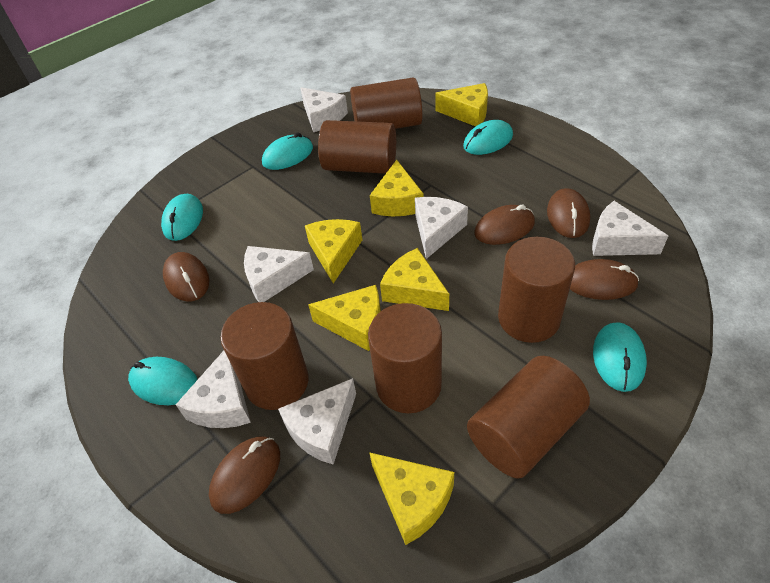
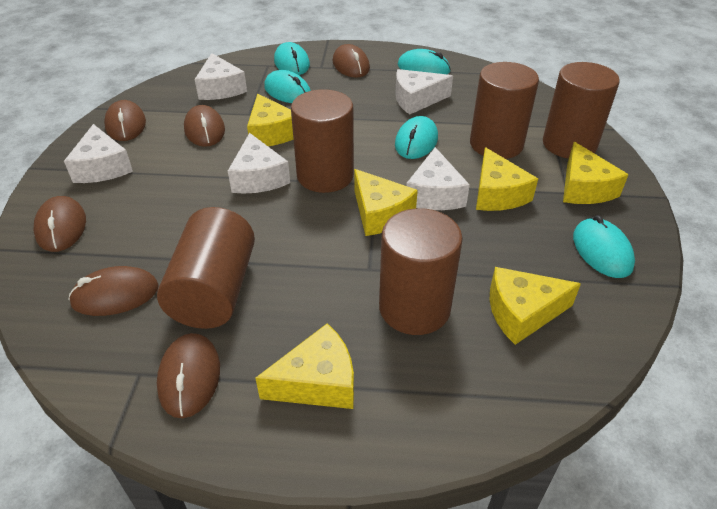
brown cylinder: [220,302,309,410] [318,120,396,174] [350,78,423,129] [368,303,442,413] [467,356,590,479] [498,237,575,343] = 6 -> [157,207,255,329] [291,89,354,193] [379,208,463,335] [470,62,539,159] [543,62,620,159] = 5
brown mouse: [163,252,209,301] [209,437,280,514] [474,204,535,245] [547,188,590,238] [570,259,639,300] = 5 -> [33,196,86,252] [68,266,159,316] [104,100,146,141] [157,333,220,418] [184,105,225,147] [333,44,370,78] = 6
white cheese: [176,351,251,428] [244,246,314,302] [278,378,356,465] [300,87,348,132] [415,197,468,259] [592,201,668,256] = 6 -> [64,124,133,183] [194,53,247,100] [228,133,290,194] [395,69,453,114] [406,147,470,210] = 5

